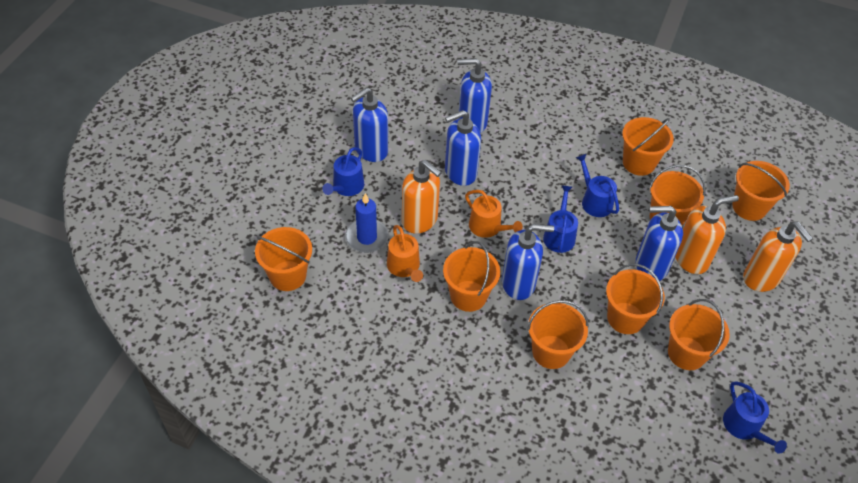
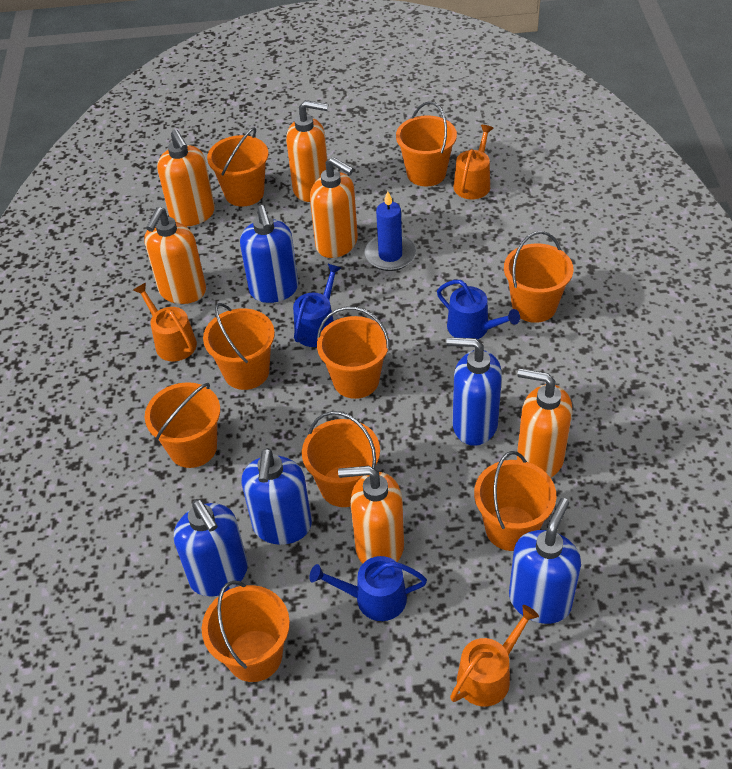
blue watering can: [322,147,364,196] [543,185,578,253] [576,154,619,217] [723,381,787,454] = 4 -> [293,264,341,347] [309,556,427,621] [437,280,520,339] = 3
orange bucket: [255,227,312,291] [443,241,500,312] [527,300,589,369] [606,264,665,334] [622,117,674,176] [649,165,706,226] [668,299,730,370] [732,161,790,221] = 8 -> [145,382,220,468] [202,581,290,682] [203,303,275,390] [207,127,268,207] [302,411,380,507] [317,306,390,399] [396,101,457,186] [474,451,556,551] [504,231,573,323] = 9
orange soap dispenser: [402,160,442,234] [675,195,739,274] [743,221,813,292] = 3 -> [144,207,206,304] [157,129,215,226] [286,100,328,202] [310,157,358,258] [338,466,404,564] [517,368,572,478] = 6
orange watering can: [387,225,423,282] [465,190,523,238] = 2 -> [133,283,197,361] [450,605,539,706] [454,125,494,199] = 3

